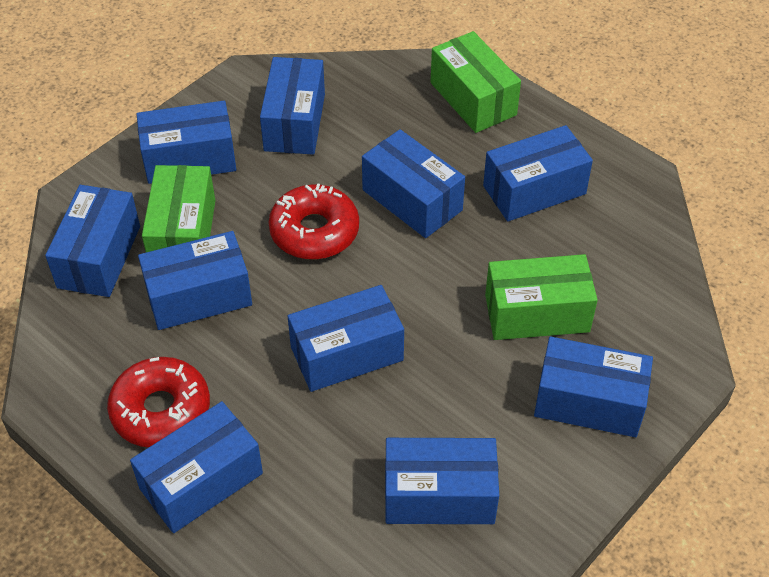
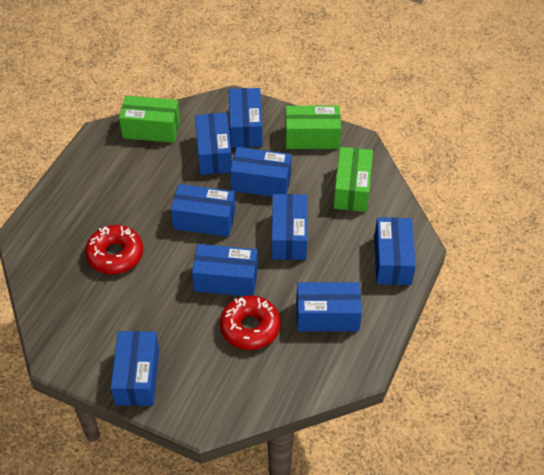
blue box: [45,185,140,297] [130,401,263,533] [136,101,236,184] [138,231,252,330] [260,57,325,155] [288,285,404,392] [362,129,465,238] [385,438,499,524] [483,125,593,222] [534,336,653,437] = 10 -> [110,331,159,406] [171,184,236,237] [192,244,258,296] [195,113,232,175] [229,88,263,148] [230,147,292,197] [272,194,307,260] [297,282,362,332] [374,217,416,285] = 9

